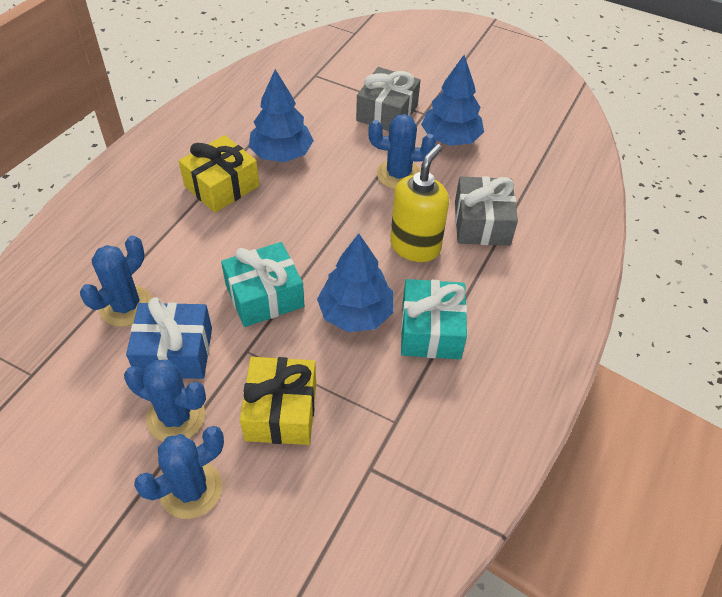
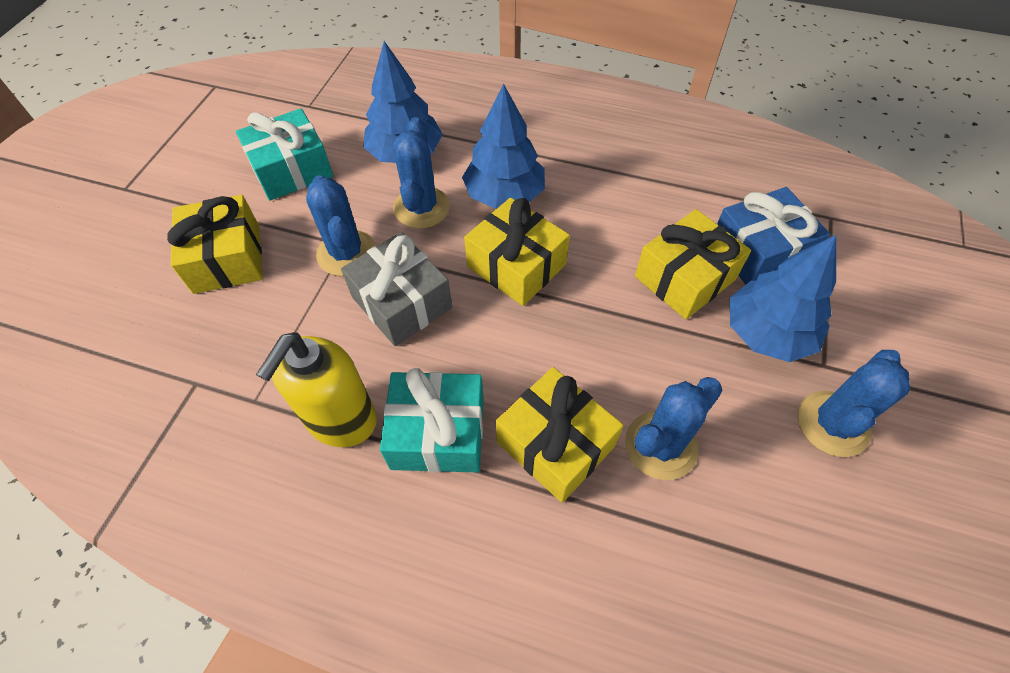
grey gift: [356,67,421,131] [455,176,518,246] = 2 -> [341,232,452,346] = 1
yellow gift: [179,135,259,213] [240,357,316,445] = 2 -> [167,195,263,294] [464,198,570,306] [496,367,624,503] [635,209,751,319] = 4

